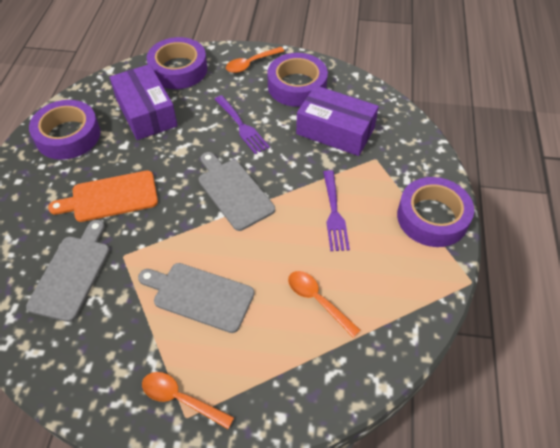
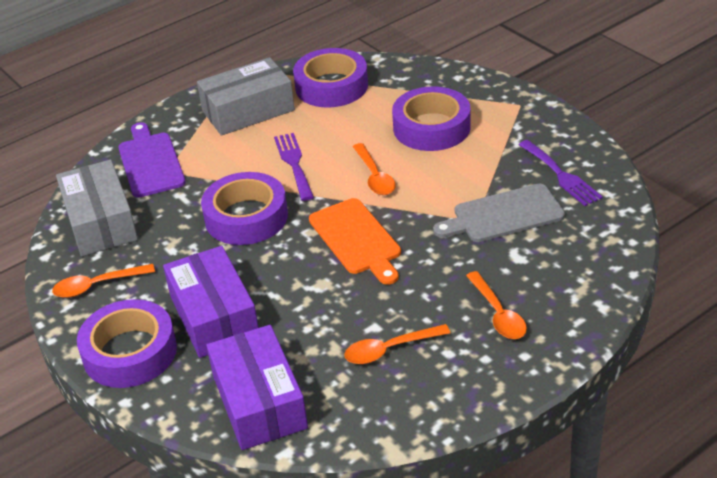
grey box: none = 0 -> [56,160,138,256] [197,57,295,136] = 2
grey cutting board: [26,220,110,322] [138,263,254,333] [199,152,275,231] = 3 -> [433,184,565,242] = 1
orange spoon: [142,372,234,429] [226,47,284,73] [288,271,361,338] = 3 -> [52,264,155,298] [344,324,450,364] [353,143,396,195] [466,271,527,339] = 4
purple cutting board: none = 0 -> [118,122,186,198] = 1

